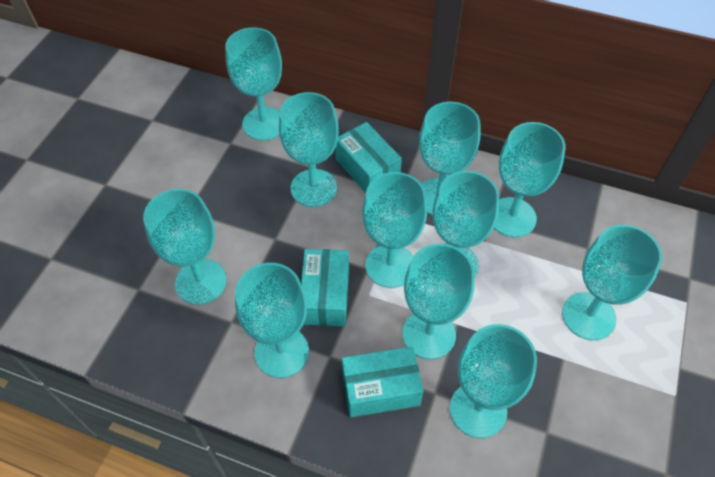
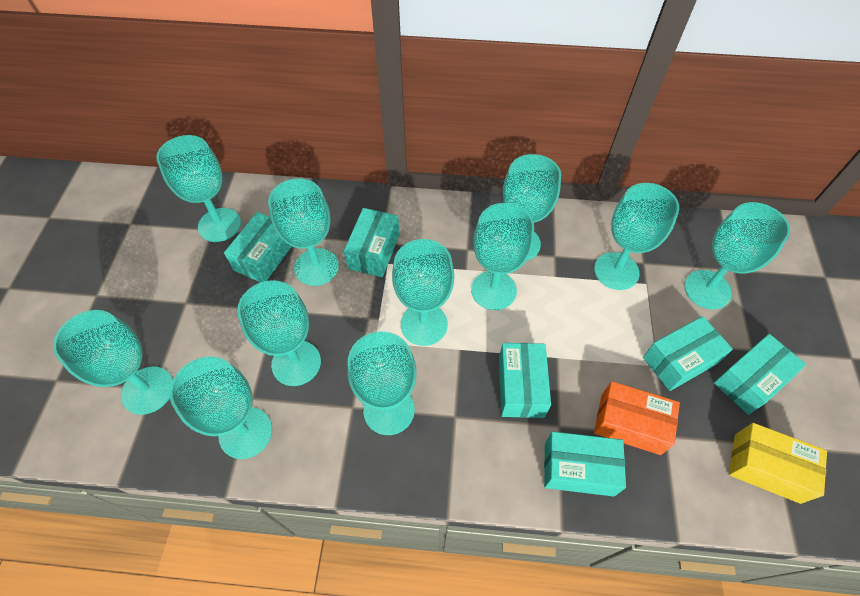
orange box: none = 0 -> [594,381,680,455] = 1
turquoise box: [301,249,349,326] [335,122,402,193] [342,346,424,417] = 3 -> [224,212,292,282] [344,208,400,277] [499,343,551,418] [544,432,626,497] [643,316,733,391] [714,334,806,415] = 6
yellow box: none = 0 -> [729,423,827,504] = 1

